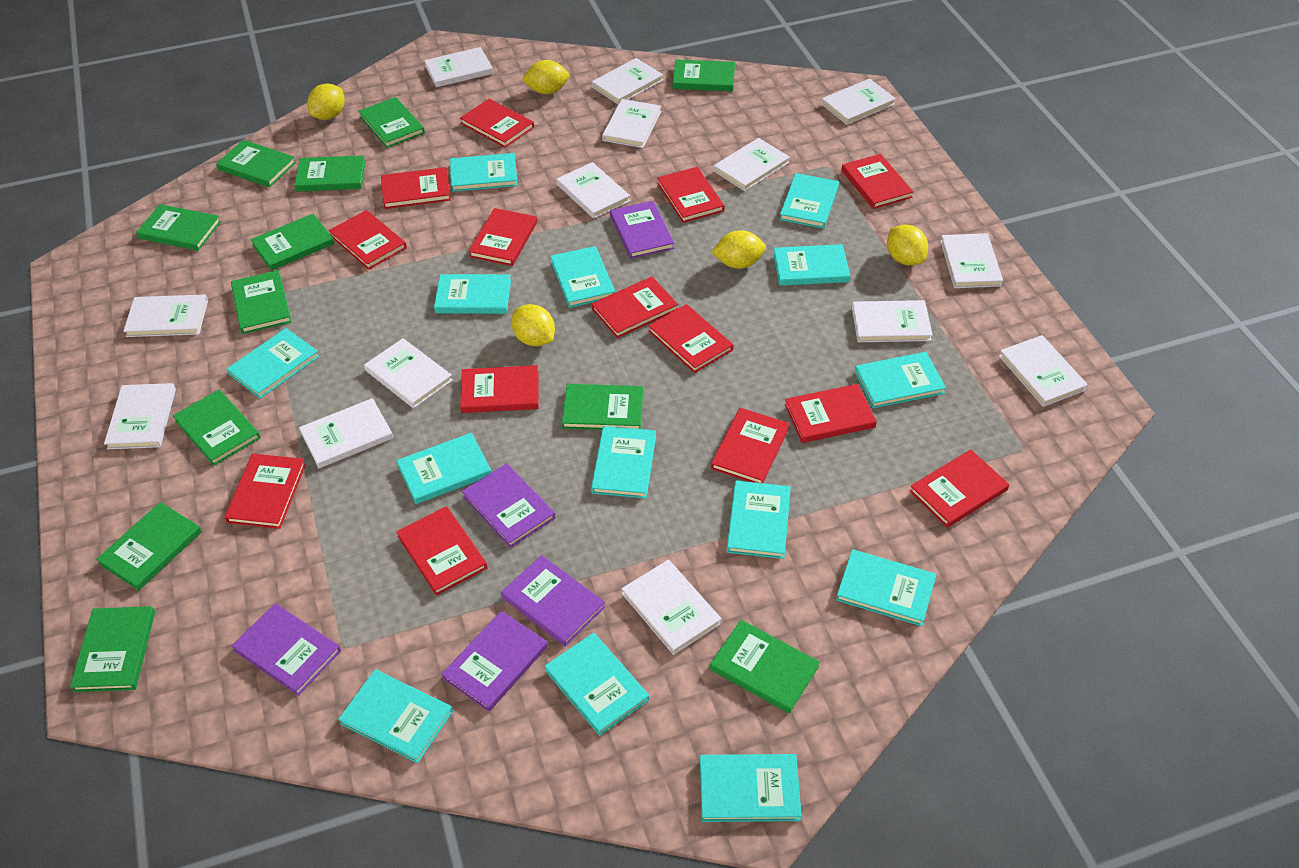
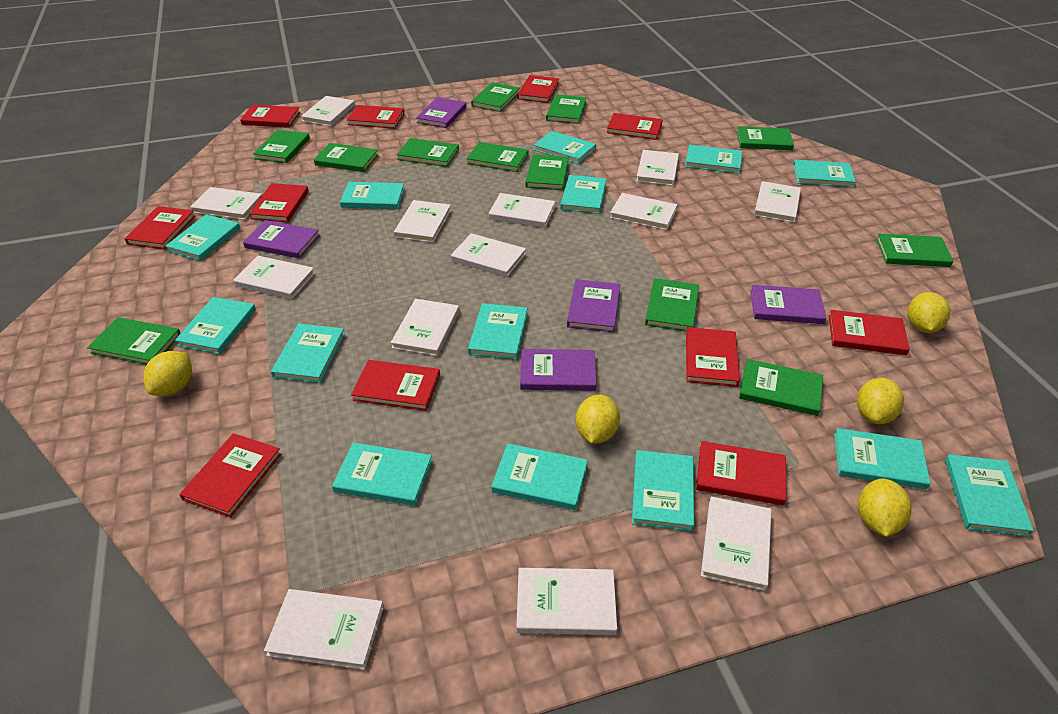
red book: [224,454,306,529] [329,210,407,270] [381,167,451,209] [396,506,487,596] [460,99,534,148] [460,365,539,413] [469,208,537,266] [592,277,678,338] [648,304,733,373] [657,167,725,223] [711,408,790,483] [785,384,877,443] [841,154,913,209] [910,449,1009,528] = 14 -> [125,206,195,249] [179,433,281,518] [240,105,300,128] [249,183,309,222] [347,105,405,129] [351,360,440,411] [517,75,559,103] [607,113,663,140] [686,327,740,387] [696,441,786,506] [829,310,910,355] = 11
white book: [104,383,176,449] [123,294,208,337] [299,398,393,468] [364,338,453,408] [424,47,493,87] [556,162,630,219] [592,58,663,104] [602,99,661,148] [621,560,721,655] [713,138,790,191] [821,79,896,125] [852,300,933,342] [940,233,1003,288] [999,335,1088,407] = 14 -> [190,187,262,220] [233,256,315,299] [264,589,384,670] [301,96,355,126] [391,299,459,356] [394,200,451,243] [451,233,526,277] [489,193,555,228] [516,568,617,635] [610,193,678,230] [636,150,679,186] [701,496,772,591] [754,181,801,223] = 13

